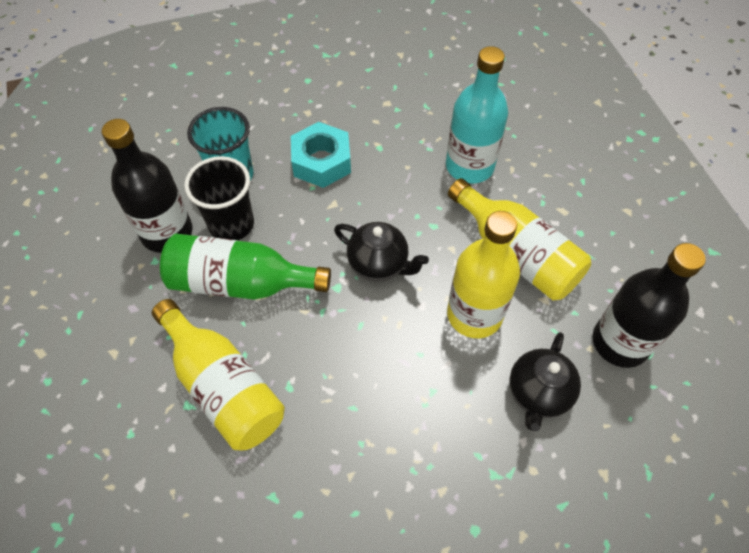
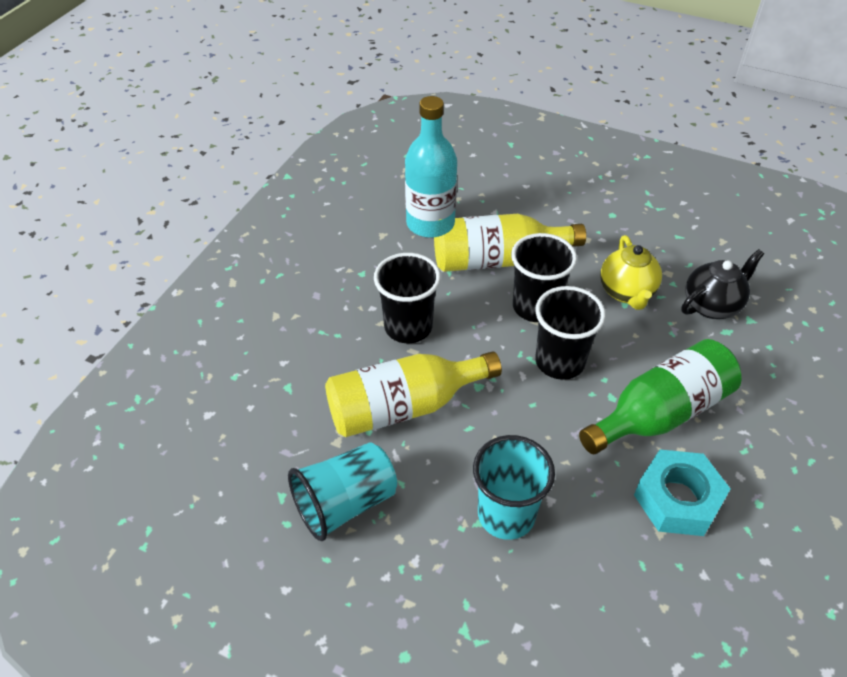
black bottle: [102,119,193,253] [593,243,706,368] = 2 -> none = 0
black cup: [184,156,254,240] = 1 -> [374,253,441,343] [511,233,577,322] [535,286,606,380] = 3
black teapot: [334,222,429,281] [509,332,581,431] = 2 -> [681,249,764,319] = 1
turquoise cup: [187,107,253,180] = 1 -> [288,443,397,541] [473,435,555,540] = 2
yellow bottle: [152,299,285,450] [447,211,520,338] [448,178,591,300] = 3 -> [325,351,502,437] [434,214,586,272] = 2
yellow teapot: none = 0 -> [600,235,662,310] = 1

